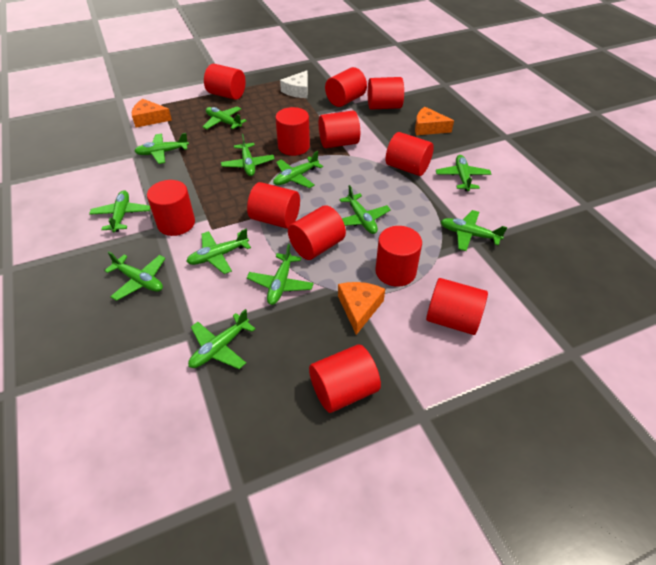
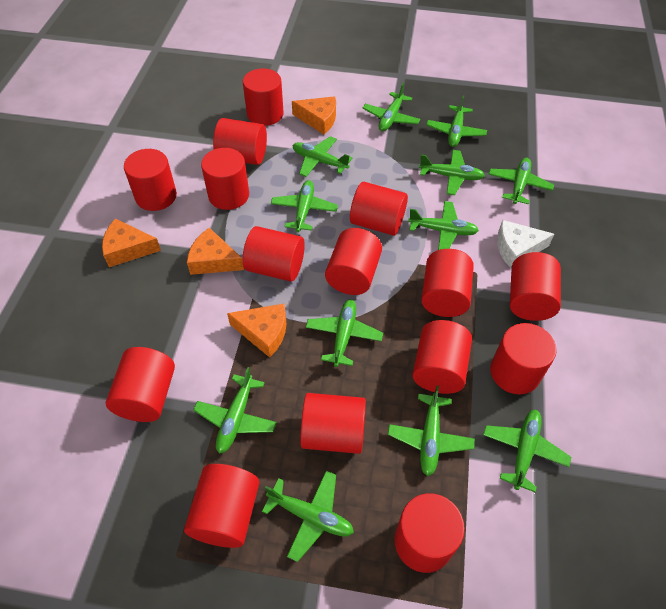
orange cheese: [132,99,172,128] [338,282,385,335] [415,107,454,135] = 3 -> [102,218,161,267] [187,228,244,275] [227,303,286,358] [292,96,336,135] = 4
red cylinder: [147,180,195,236] [204,64,246,100] [247,182,300,229] [275,107,310,156] [288,205,346,260] [309,345,381,413] [319,111,360,148] [325,67,367,107] [368,77,404,110] [375,226,422,287] [386,132,434,176] [426,278,488,335] = 12 -> [106,347,175,422] [124,149,177,211] [184,464,259,548] [201,148,249,210] [213,118,267,165] [243,68,284,126] [243,226,305,282] [300,393,366,454] [325,228,382,295] [350,182,408,236] [394,493,465,573] [412,320,472,394] [421,249,474,317] [490,323,557,394] [510,252,561,321] = 15

